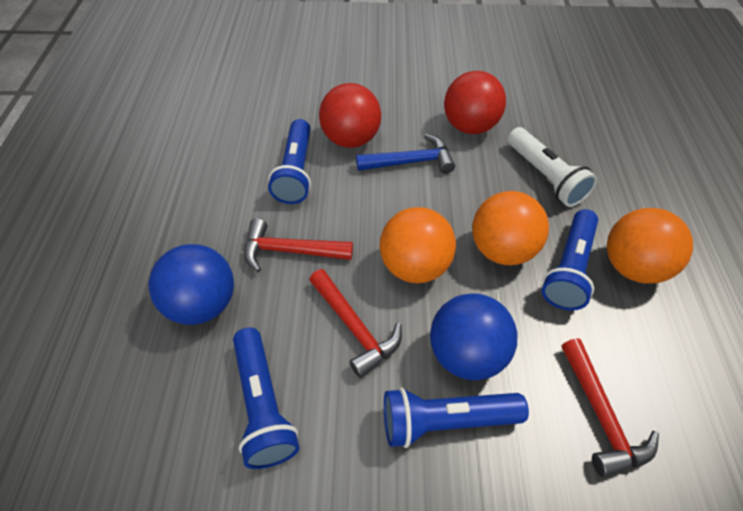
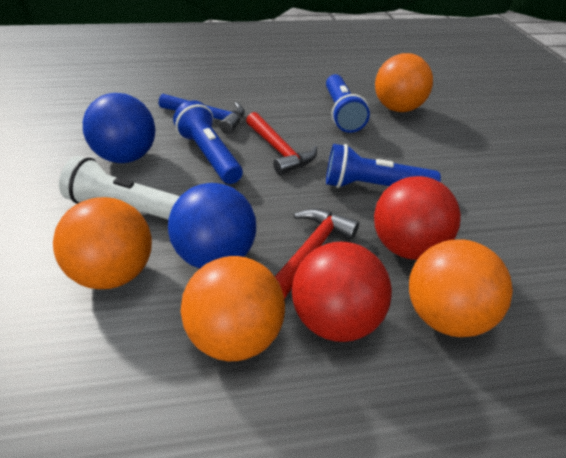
blue flashlight: [233,328,299,469] [268,119,311,204] [384,387,529,448] [542,209,598,311] = 4 -> [173,100,243,184] [326,74,370,133] [326,144,441,188] = 3
orange ball: [380,207,456,283] [472,191,549,265] [607,208,693,284] = 3 -> [53,197,152,289] [181,256,285,361] [375,53,433,112] [409,240,513,337] = 4
red hammer: [244,218,353,272] [309,269,402,378] [561,338,659,478] = 3 -> [246,112,317,175] [275,208,359,299] = 2

